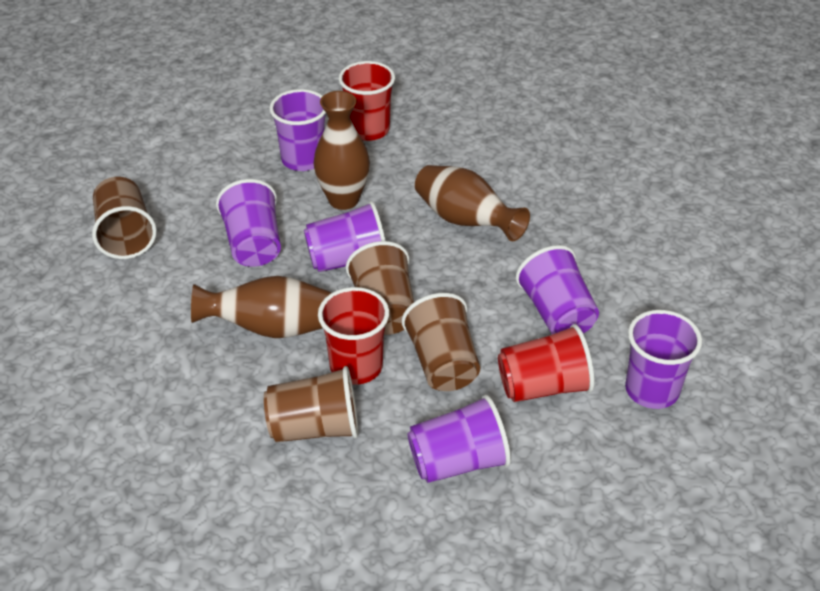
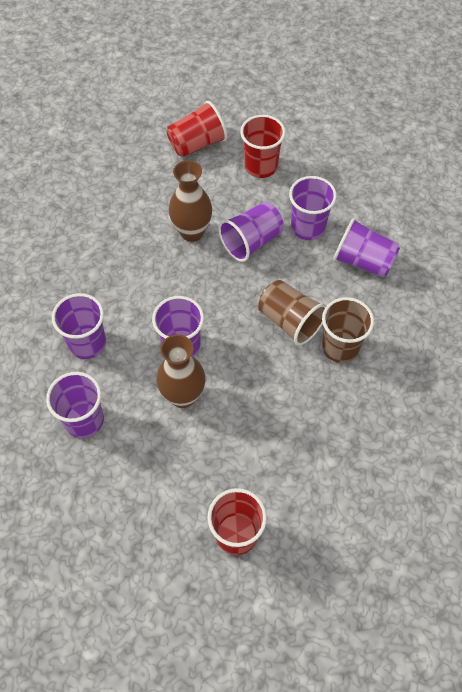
brown cup: [92,177,157,259] [264,366,358,442] [346,241,414,335] [402,293,480,391] = 4 -> [258,280,327,346] [322,297,374,363] = 2
brown vase: [191,276,331,338] [313,91,370,210] [415,165,530,241] = 3 -> [156,334,206,408] [169,160,212,242] = 2

